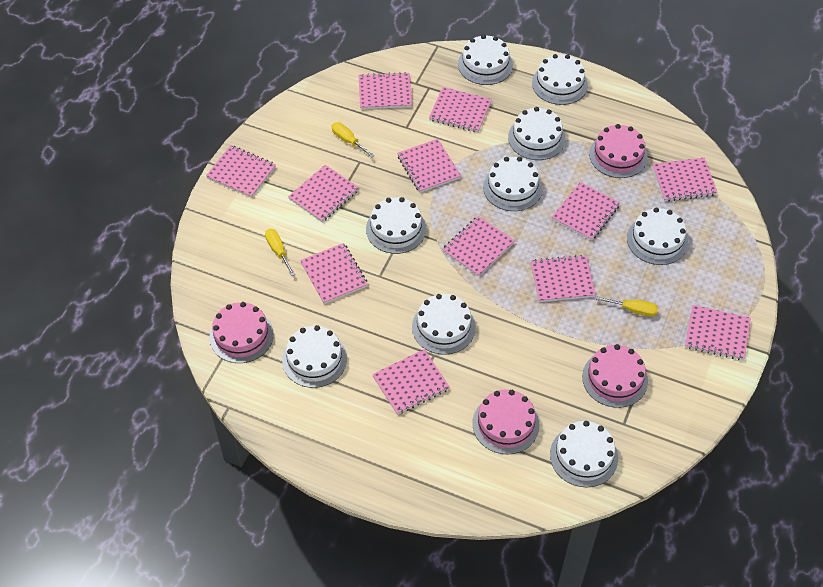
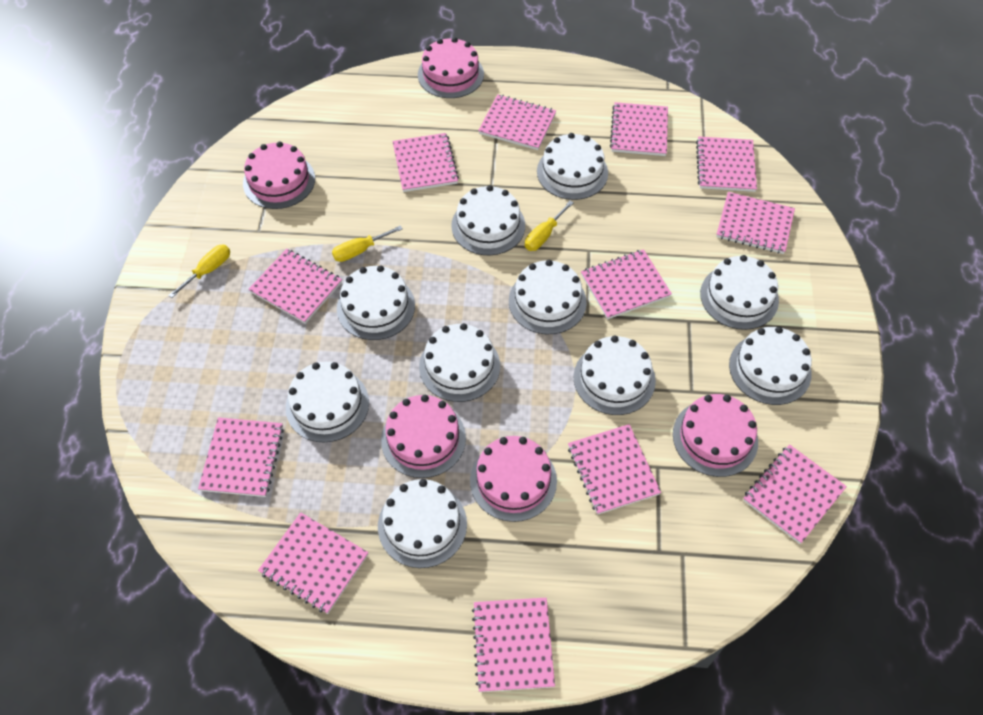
pink cake: [209,302,274,363] [472,389,539,454] [582,344,648,408] [589,124,648,178] = 4 -> [243,142,315,209] [381,395,466,478] [418,37,484,98] [470,436,557,522] [673,394,758,477] = 5
white cake: [282,325,347,388] [366,197,426,254] [412,294,476,355] [458,35,513,85] [483,157,542,211] [508,107,566,160] [532,54,588,105] [550,421,618,487] [627,208,688,265] = 9 -> [286,362,369,443] [337,265,415,340] [378,479,467,568] [419,323,500,402] [451,185,525,255] [509,260,587,334] [537,133,608,200] [574,335,656,415] [700,255,779,330] [729,326,812,405] = 10

